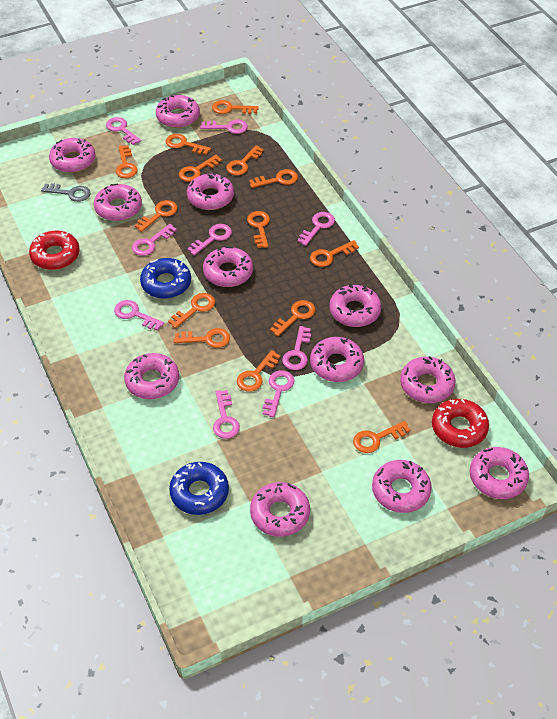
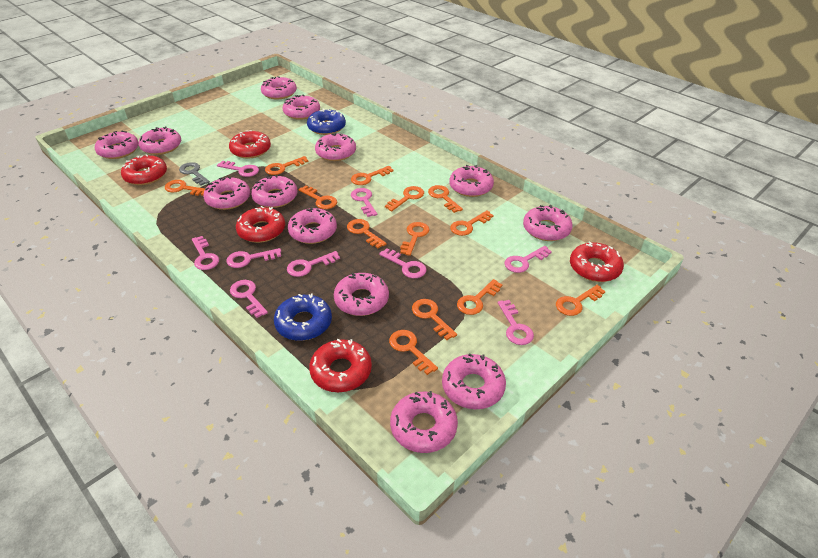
orange key: [116,145,138,178] [135,200,178,232] [166,134,211,155] [168,293,215,328] [174,328,230,348] [179,155,222,182] [212,100,259,114] [226,145,264,175] [237,350,281,392] [247,211,270,248] [249,169,298,188] [270,300,315,336] [310,240,359,267] [353,421,410,453] = 14 -> [165,180,205,196] [265,156,309,175] [298,185,337,209] [347,219,387,248] [351,166,393,185] [385,186,424,211] [389,330,438,375] [400,222,429,256] [412,299,457,340] [428,185,463,213] [450,210,494,236] [457,279,502,315] [556,285,606,316] = 13
pink donut: [49,138,96,173] [94,183,142,221] [124,353,179,399] [156,95,200,128] [187,173,234,210] [203,246,253,287] [250,482,310,537] [310,337,364,382] [329,283,382,327] [372,460,432,513] [400,356,456,403] [470,447,529,499] = 12 -> [95,131,139,159] [139,127,181,155] [203,177,250,210] [251,175,297,208] [261,76,297,99] [283,95,320,120] [288,207,337,244] [315,132,356,161] [334,273,389,316] [390,391,458,453] [442,353,506,409] [449,165,494,197] [523,205,573,241] = 13
red donut: [29,231,80,270] [432,399,489,448] = 2 -> [121,154,167,185] [229,130,271,158] [236,206,285,243] [309,339,372,392] [570,241,624,282] = 5

